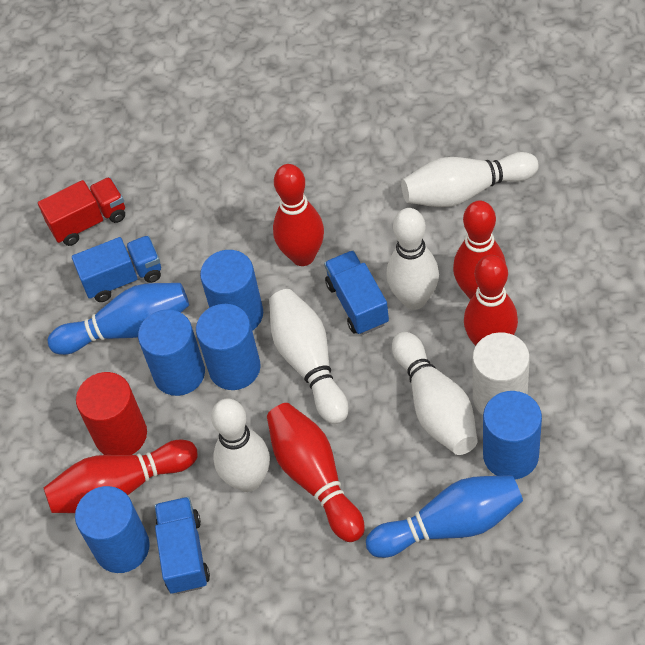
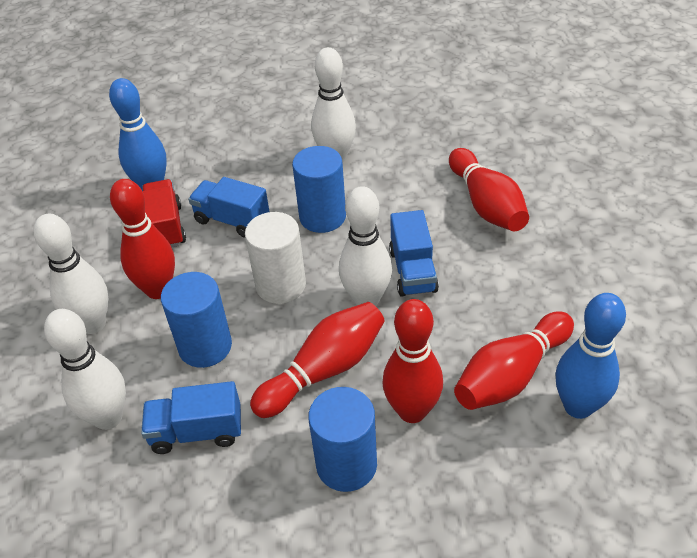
blue cylinder: [75,486,150,573] [138,309,205,396] [196,304,261,390] [200,250,263,331] [483,391,542,480] = 5 -> [161,272,232,368] [292,146,346,233] [308,387,377,492] = 3
red cylinder: [76,372,147,455] = 1 -> none = 0
white bowling pin: [211,398,270,492] [269,289,348,424] [386,208,439,310] [392,332,478,455] [401,152,539,207] = 5 -> [34,214,108,334] [44,309,126,430] [311,47,356,163] [339,186,392,306] = 4

